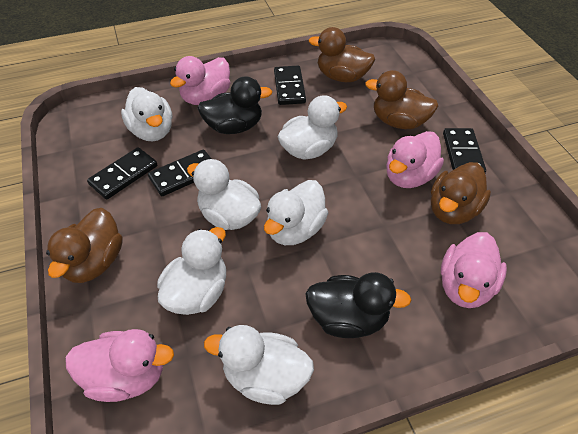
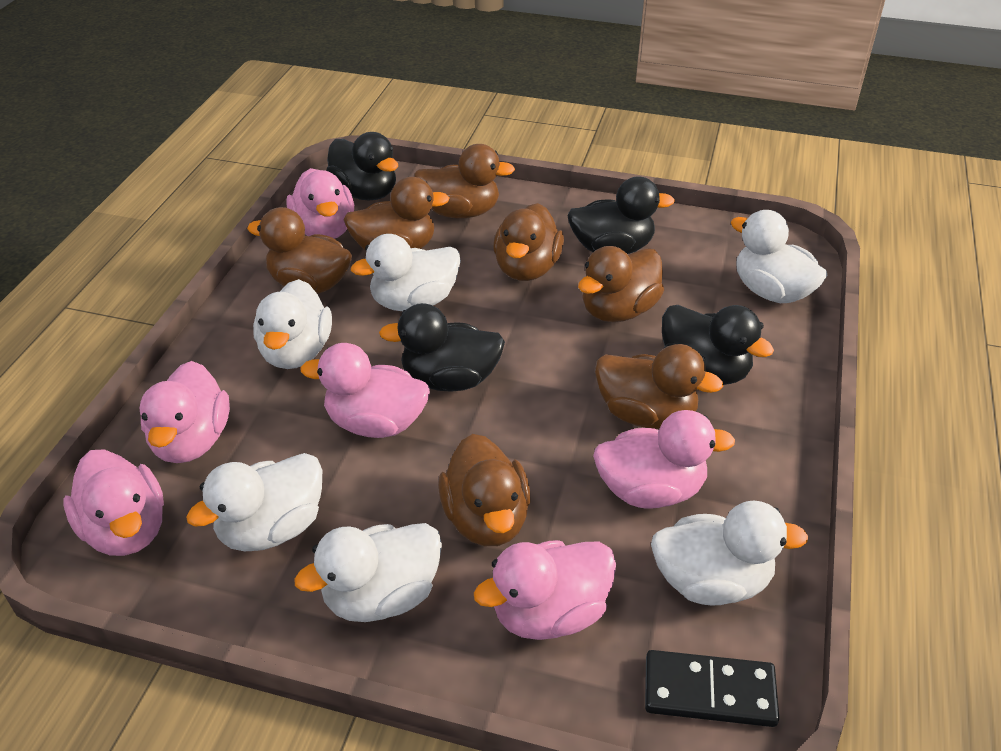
black domino: [87,147,157,200] [148,150,211,196] [274,66,306,105] [443,128,486,173] = 4 -> [645,650,779,727] = 1
black duck: [197,76,273,134] [306,272,411,338] = 2 -> [326,132,398,200] [379,303,505,392] [567,176,675,254] [662,305,774,385] = 4
brown duck: [46,208,123,283] [309,27,375,82] [365,70,438,129] [431,162,491,224] = 4 -> [247,207,352,294] [344,177,449,251] [414,144,515,219] [438,434,531,546] [493,203,564,281] [578,246,664,322] [595,344,723,429] = 7
pink duck: [65,329,174,402] [170,56,230,105] [386,131,444,188] [441,232,507,308] = 4 -> [63,449,164,556] [140,361,230,463] [287,168,354,239] [300,343,430,438] [474,540,616,640] [593,410,735,509] = 6

